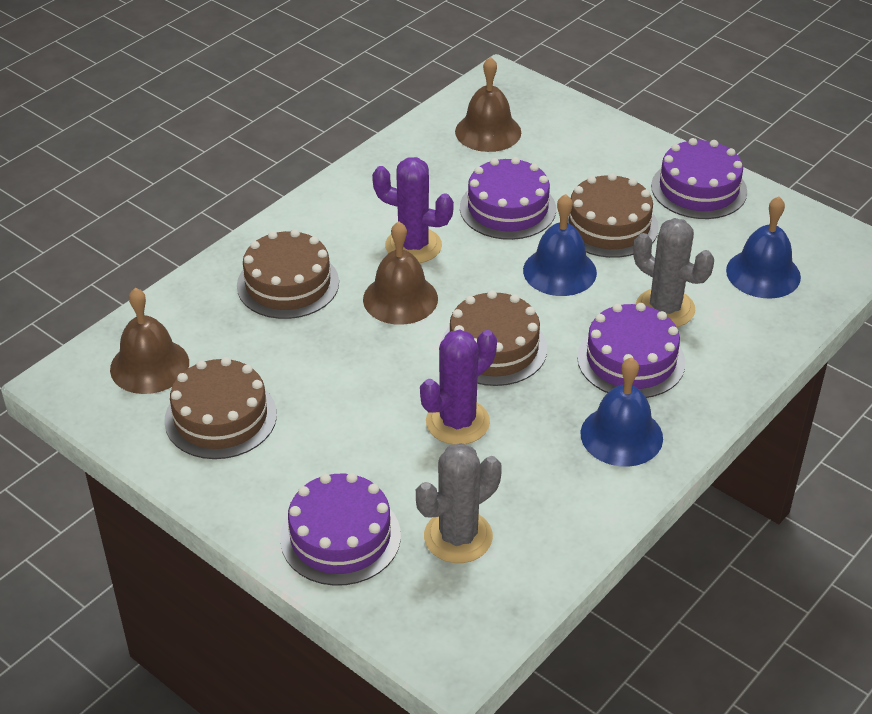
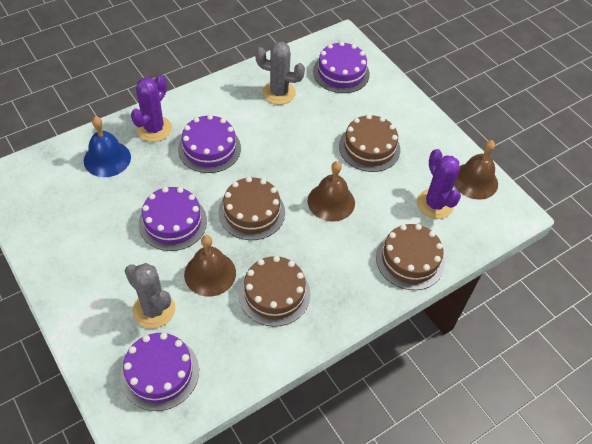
blue bell: [523,194,597,296] [580,357,663,467] [726,196,801,299] = 3 -> [84,116,131,177] = 1

